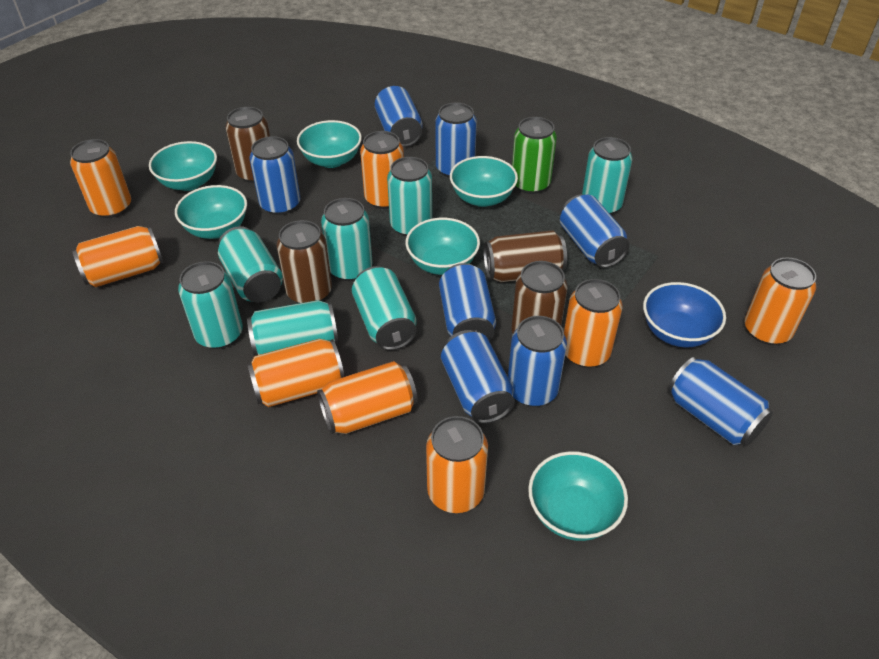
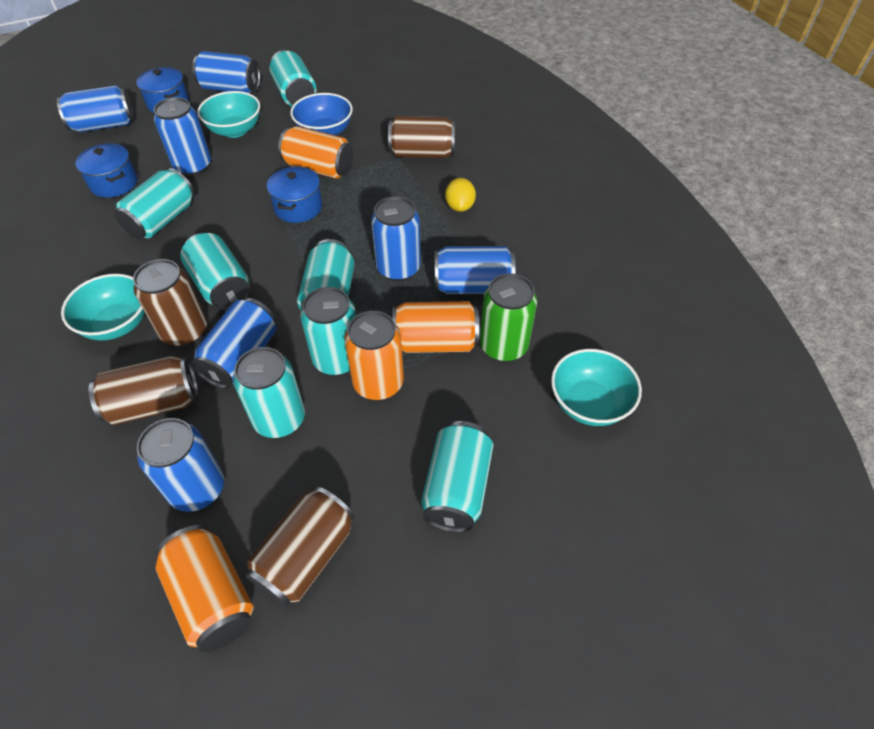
blue can: [250,136,300,215] [375,86,423,147] [436,103,477,178] [439,263,496,341] [441,330,515,424] [508,316,567,407] [560,194,630,268] [668,357,773,446] = 8 -> [57,85,135,132] [137,418,224,512] [154,97,211,176] [191,298,276,389] [192,51,261,93] [371,196,421,281] [435,246,516,294] = 7
blue pot: none = 0 -> [75,143,138,198] [136,67,189,113] [267,166,322,223] = 3
orange can: [70,139,131,218] [72,226,164,287] [247,339,345,407] [317,361,418,434] [360,131,404,209] [426,416,488,513] [564,279,622,368] [745,258,816,345] = 8 -> [155,525,254,652] [278,126,353,179] [344,311,404,400] [392,301,479,353] = 4
turquoise bowl: [149,141,217,191] [175,185,247,239] [297,120,362,168] [405,218,480,275] [450,156,518,207] [528,451,628,541] = 6 -> [61,274,145,341] [197,91,260,138] [551,349,642,426] = 3
yellow lemon: none = 0 -> [445,178,476,212] = 1

